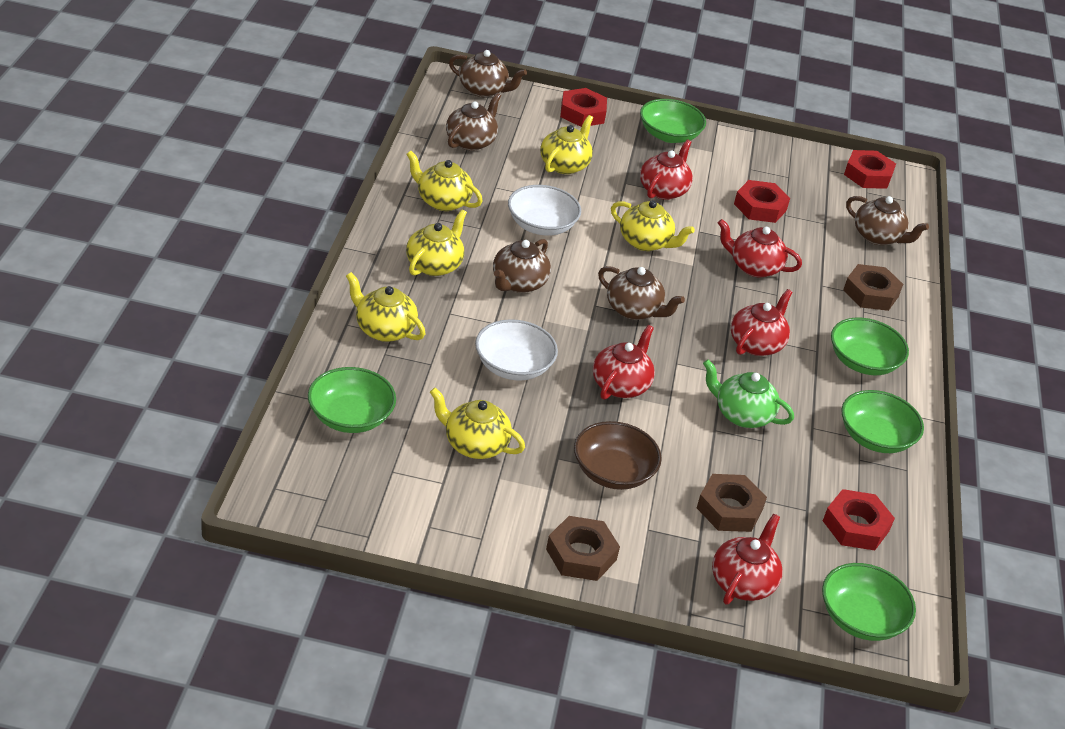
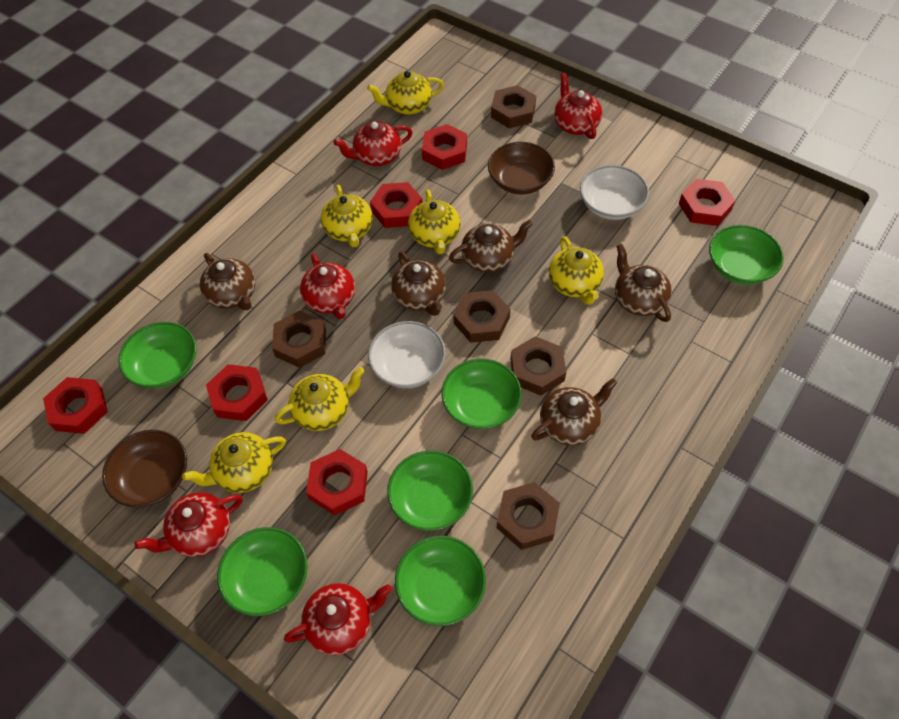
brown bowl: [574,421,662,490] = 1 -> [102,430,187,507] [488,142,555,195] = 2
brown nut: [546,516,620,581] [697,474,767,532] [843,264,903,311] = 3 -> [272,311,326,368] [453,290,510,343] [491,85,536,128] [497,482,560,550] [511,336,566,396] = 5
green bowl: [308,367,396,433] [640,99,706,143] [822,563,916,641] [831,318,909,375] [841,390,924,453] = 5 -> [118,322,197,389] [217,527,308,616] [387,450,473,531] [395,536,486,626] [441,358,522,429] [709,225,784,285] = 6
green teapot: [703,360,794,428] = 1 -> none = 0
red nut: [560,88,607,127] [734,180,790,223] [823,489,895,550] [844,150,896,189] = 4 -> [43,377,108,434] [206,364,268,421] [306,449,368,516] [370,182,422,228] [422,124,467,170] [679,179,736,226] = 6

